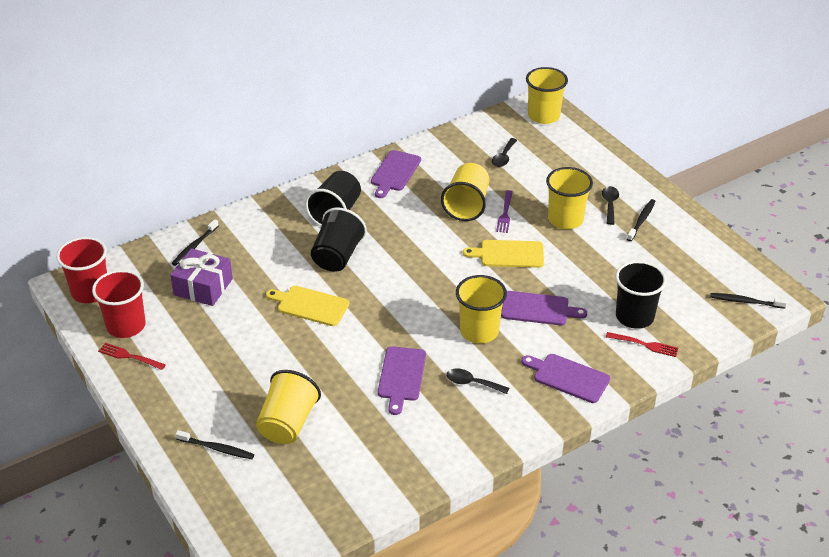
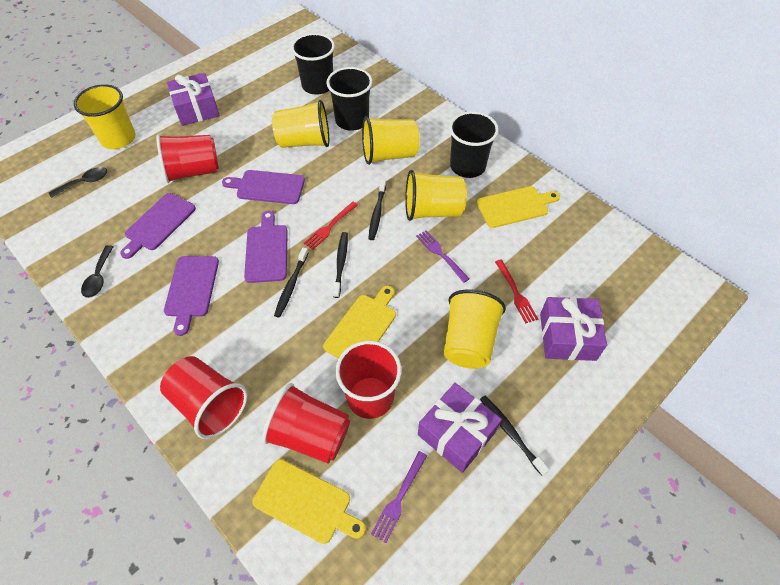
black spoon: [446,369,509,394] [492,138,517,167] [602,186,619,225] = 3 -> [49,167,107,198] [81,245,114,298] = 2
purple fork: [496,190,513,233] = 1 -> [371,451,427,543] [416,230,470,283] = 2
purple gift: [170,248,233,306] = 1 -> [167,73,220,126] [418,383,502,473] [540,297,607,361] = 3
red cup: [56,237,107,303] [92,270,146,338] = 2 -> [157,134,219,183] [160,356,248,439] [262,383,350,463] [335,341,401,419] = 4
yellow cutting board: [266,286,350,326] [463,240,544,268] = 2 -> [252,459,366,544] [323,286,396,359] [477,186,560,228] = 3

